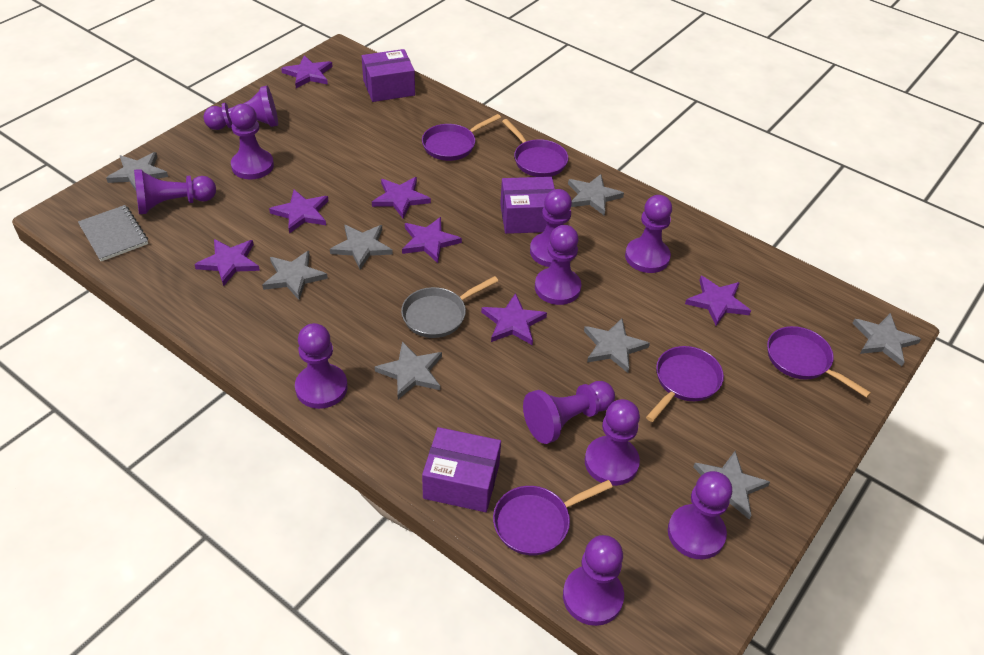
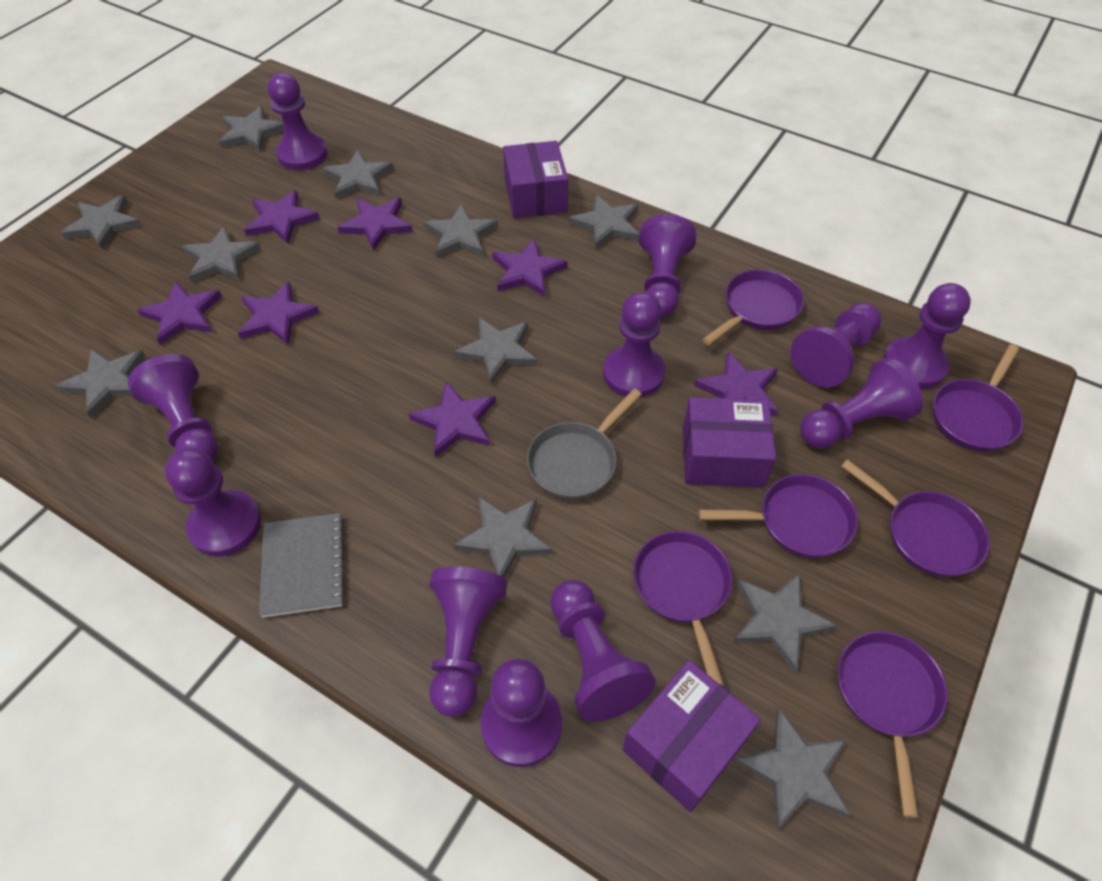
grey star: [106,152,168,190] [262,251,328,300] [330,225,393,270] [375,341,442,399] [568,174,624,216] [584,318,650,373] [693,451,770,520] [852,313,921,367] = 8 -> [56,348,146,418] [61,195,142,250] [182,226,261,283] [219,106,284,152] [322,150,393,199] [424,204,498,258] [454,318,537,384] [454,496,552,578] [569,195,640,249] [733,573,837,673] [735,708,851,829] = 11
purple pan: [422,114,501,161] [493,480,613,555] [502,119,568,177] [646,346,724,422] [767,326,871,398] = 5 -> [633,531,732,686] [698,474,858,558] [702,269,804,345] [838,631,948,818] [841,459,990,577] [933,344,1023,452] = 6

